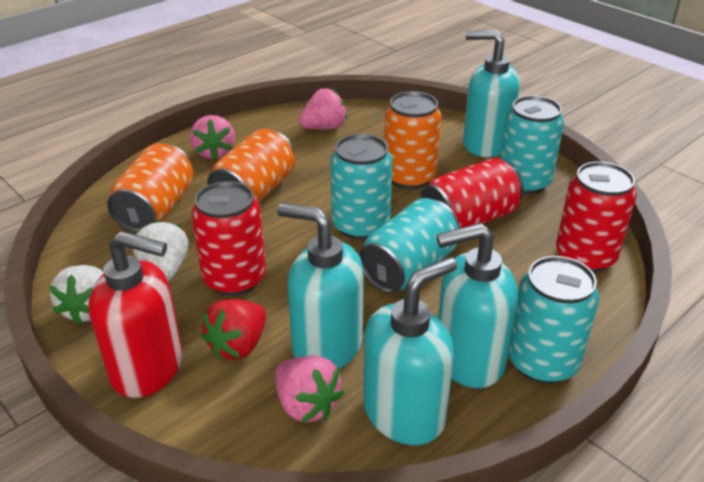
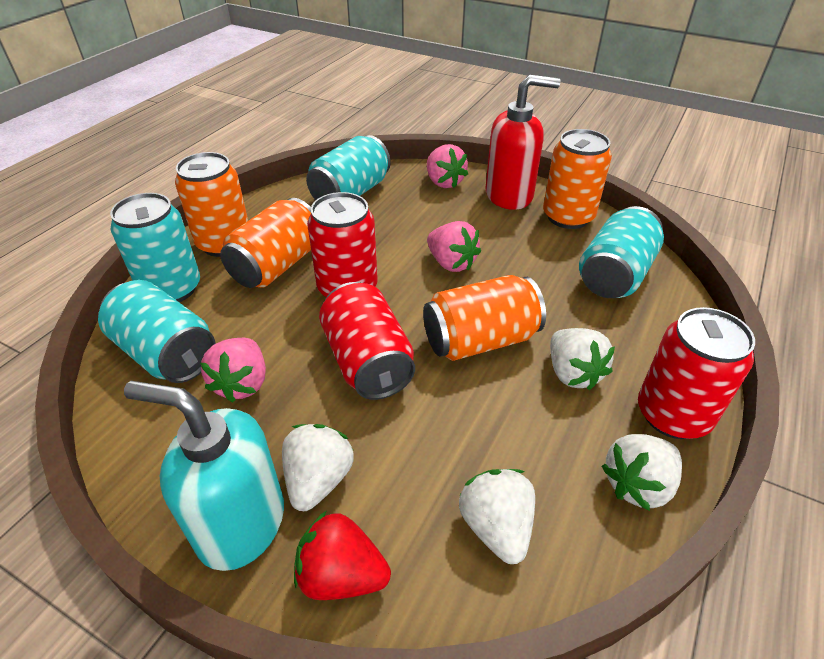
orange can: [107,143,194,232] [207,129,295,203] [384,91,442,189] = 3 -> [175,152,248,257] [220,198,311,288] [423,275,546,361] [543,129,612,229] = 4
turquoise soap dispenser: [277,203,364,369] [363,257,457,445] [436,223,518,388] [463,30,520,157] = 4 -> [124,381,284,571] = 1
white strawberry: [49,265,104,324] [133,220,189,281] = 2 -> [282,424,354,511] [459,469,535,564] [550,328,615,390] [602,434,682,511] = 4

